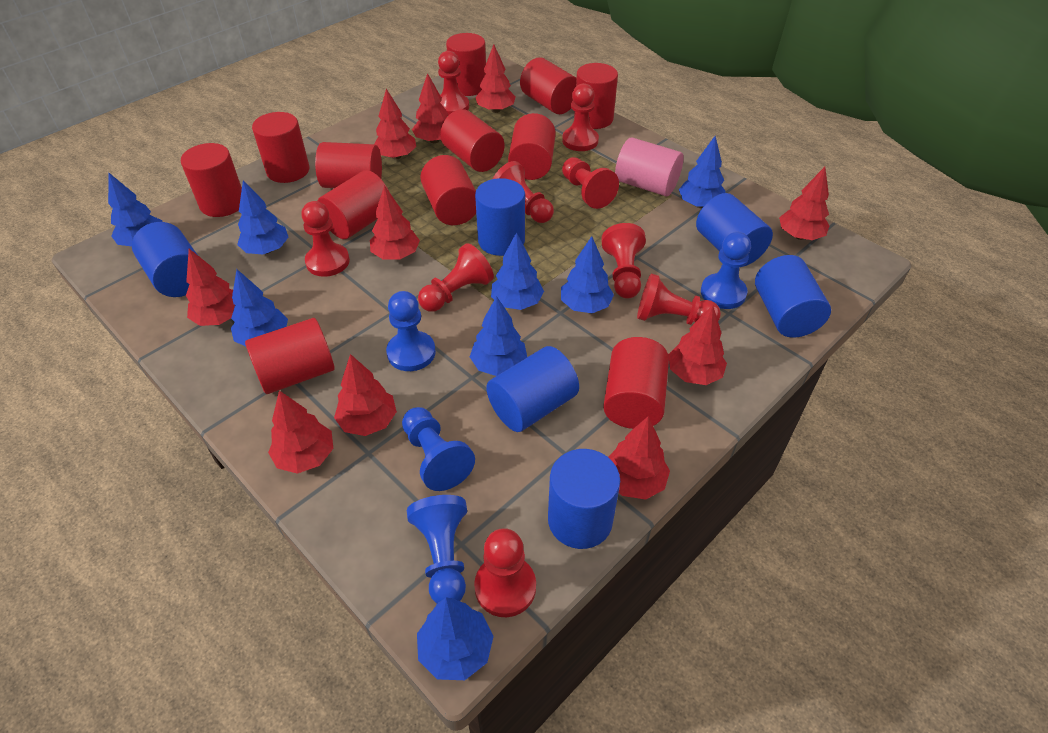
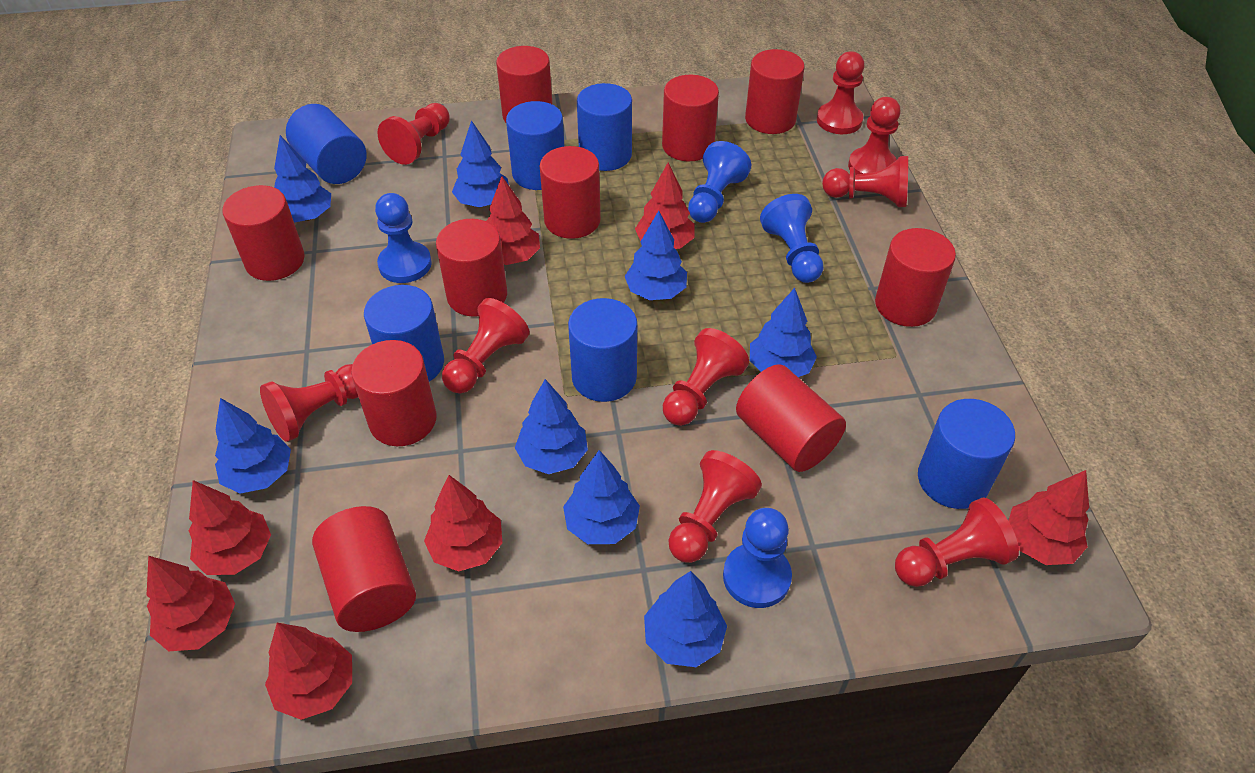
pink cylinder: [615,137,684,197] = 1 -> none = 0
red cylinder: [181,143,242,217] [245,318,335,394] [252,112,309,183] [315,142,382,188] [318,170,389,239] [420,155,476,225] [440,109,505,172] [446,33,486,96] [508,113,556,180] [520,57,576,114] [574,63,618,129] [603,337,669,429] = 12 -> [222,185,305,281] [312,506,416,632] [351,340,437,446] [436,219,507,317] [496,46,553,123] [540,146,601,239] [662,75,719,161] [736,364,846,472] [745,49,804,134] [875,228,956,327] = 10
red tree: [186,249,235,326] [268,390,333,474] [334,354,397,436] [370,185,420,259] [374,89,416,159] [412,73,449,143] [475,45,516,113] [608,416,670,500] [668,305,727,385] [779,167,829,240] = 10 -> [147,556,235,652] [189,480,271,575] [265,623,352,720] [424,475,502,571] [486,176,540,265] [635,162,694,249] [1008,470,1089,565] = 7

